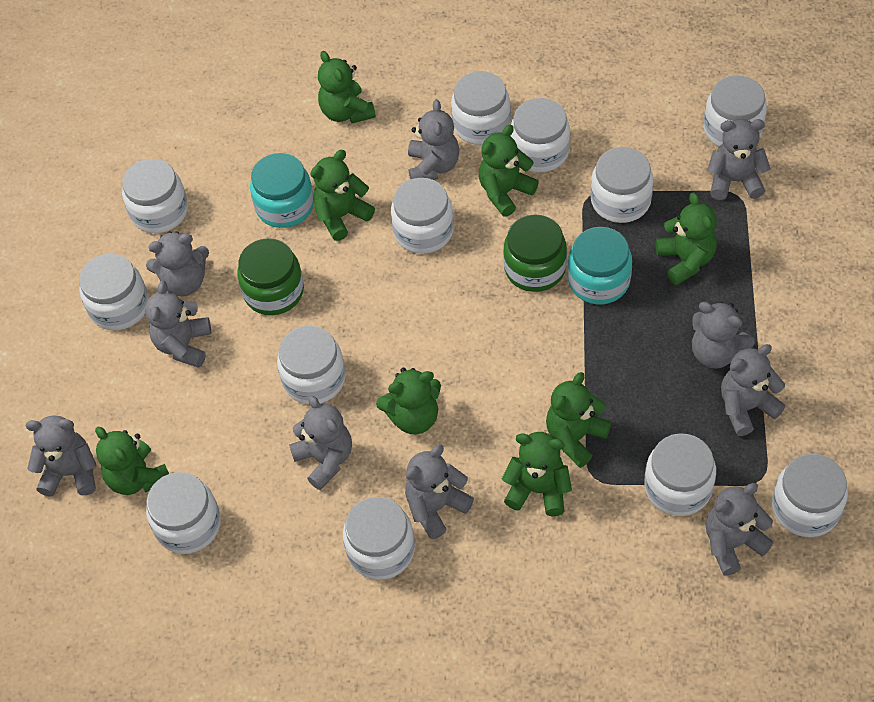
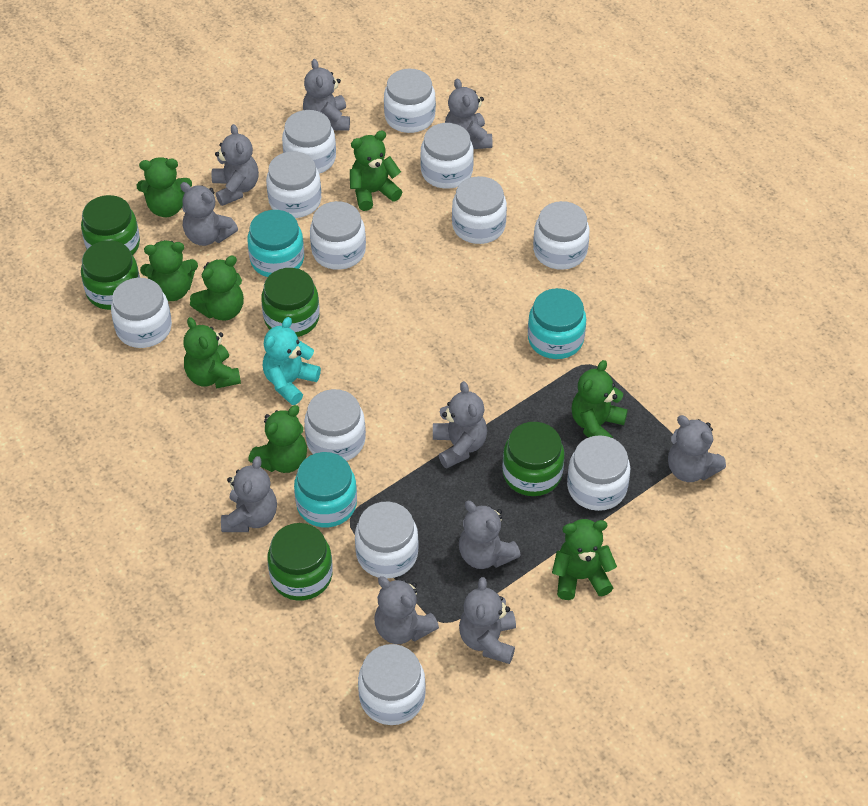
green jar: [237,238,304,315] [503,214,567,292] = 2 -> [81,195,140,255] [81,240,140,310] [261,268,320,337] [267,523,333,601] [502,422,564,496] = 5
turquoise jar: [250,153,314,228] [568,227,632,304] = 2 -> [247,210,304,277] [294,452,357,527] [528,288,586,359] = 3
turquoise teddy bear: none = 0 -> [263,317,321,405] = 1

